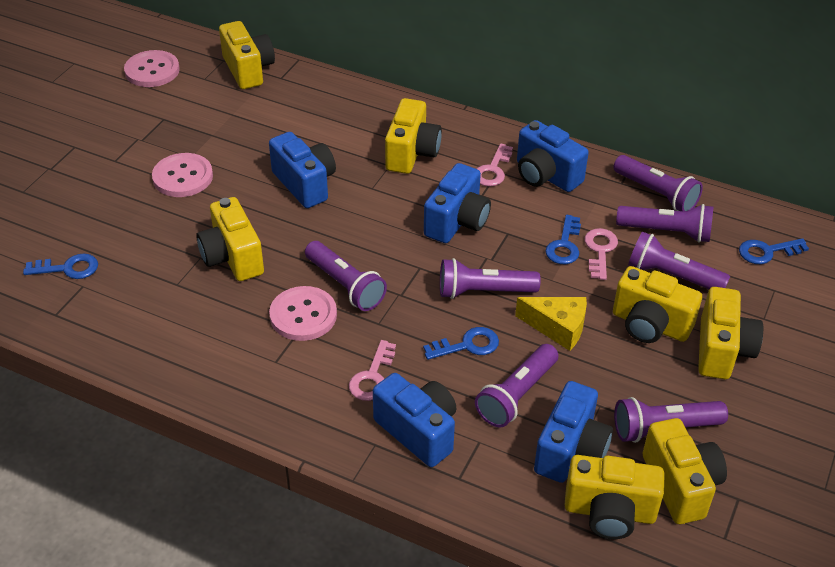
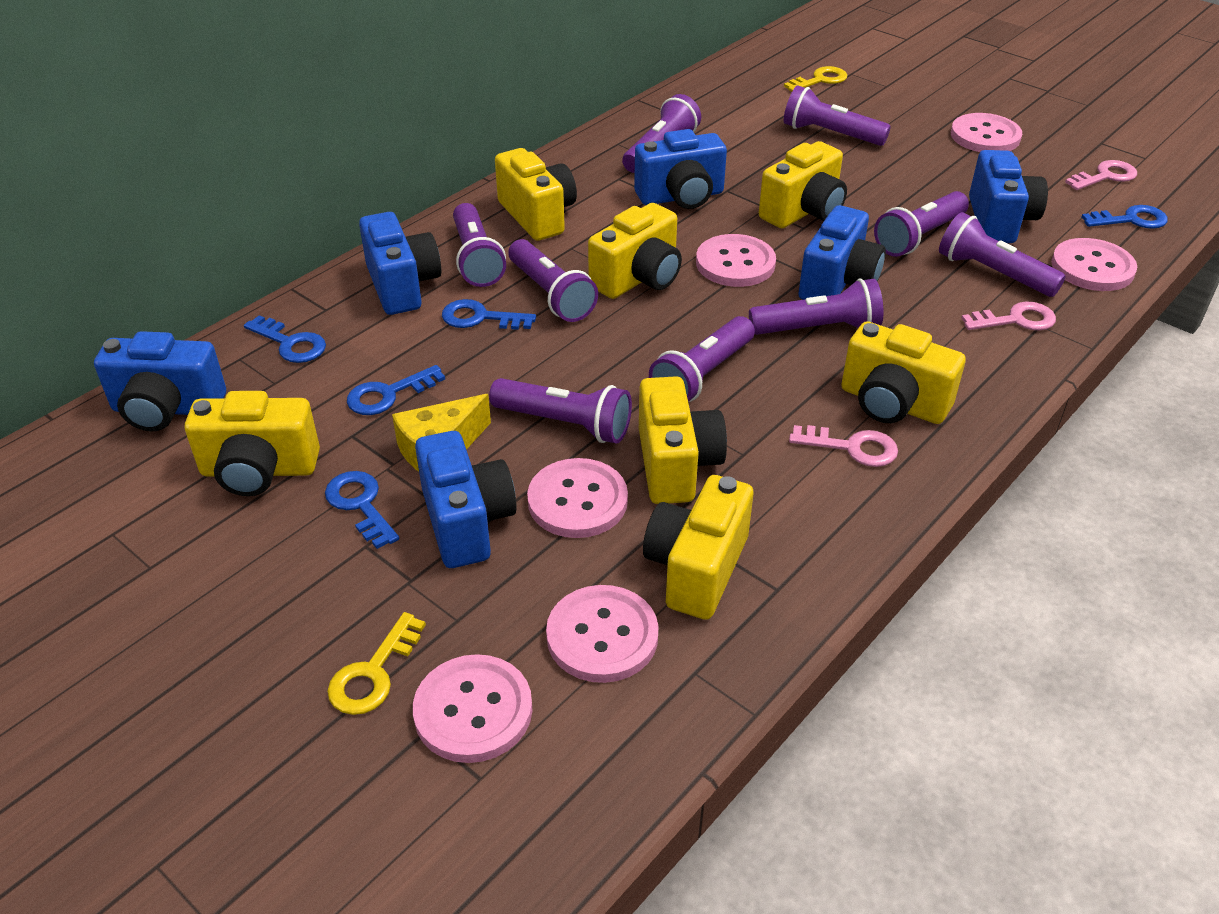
blue camera: [269,132,336,208] [373,373,456,467] [424,163,491,243] [517,120,589,192] [534,381,613,483] = 5 -> [94,331,226,431] [359,212,441,315] [415,431,517,568] [634,129,727,209] [798,205,886,300] [969,150,1048,243] = 6
blue key: [23,254,98,279] [423,327,499,360] [545,215,581,264] [739,238,809,264] = 4 -> [244,315,326,363] [325,471,399,549] [347,365,445,415] [442,299,536,330] [1082,205,1168,229] = 5
pink button: [124,50,180,87] [152,153,213,197] [269,286,337,341] = 3 -> [413,654,533,763] [527,458,628,538] [546,585,659,683] [696,234,776,287] [951,113,1022,152] [1051,238,1137,291] = 6
purple flashlight: [305,241,387,311] [440,258,541,299] [475,344,558,428] [613,155,703,212] [614,397,728,443] [616,204,713,243] [628,232,730,289] = 7 -> [453,203,506,287] [489,378,632,444] [508,239,598,322] [622,94,701,173] [649,316,755,402] [749,278,884,335] [784,85,891,146] [874,191,969,257] [939,212,1066,297] = 9
yellow key: none = 0 -> [327,612,426,715] [784,66,847,92] = 2

